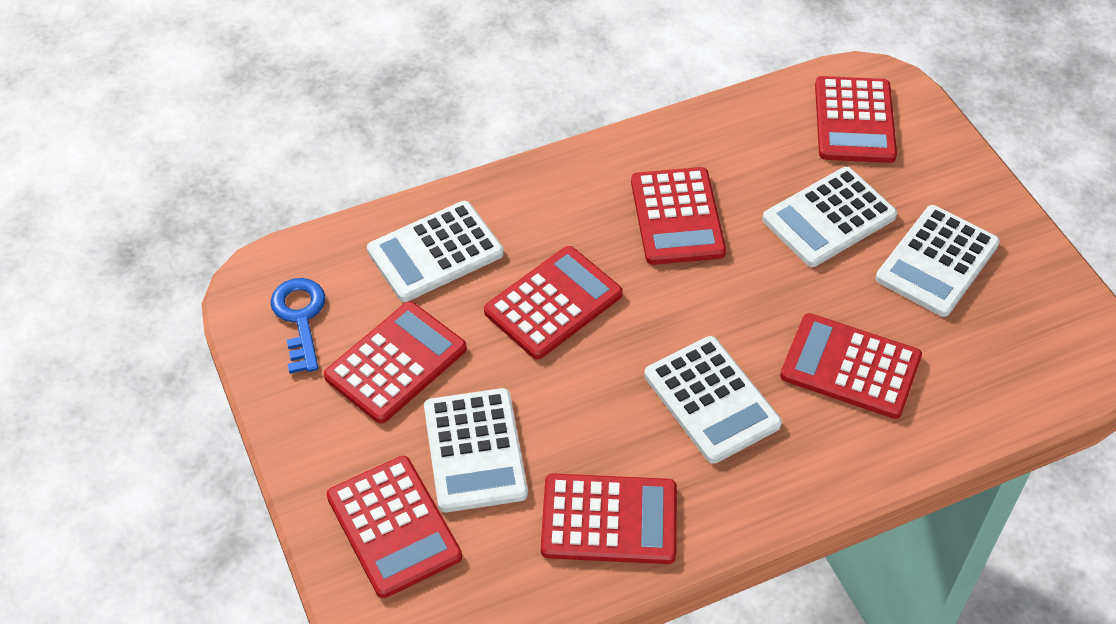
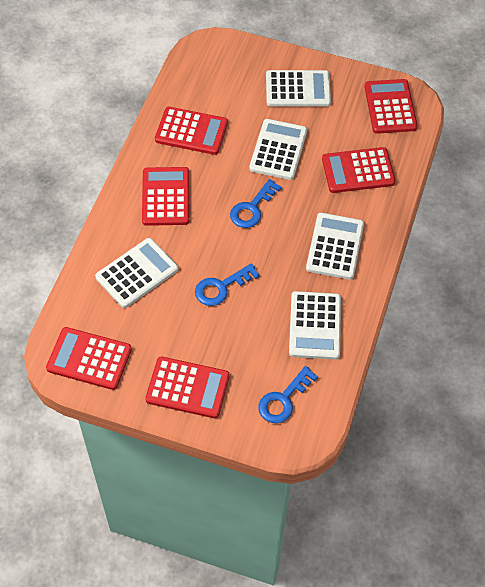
blue key: [270,278,325,374] = 1 -> [195,263,260,306] [230,179,282,228] [258,366,318,423] = 3
red calculator: [324,301,467,424] [326,456,462,598] [484,246,623,359] [541,473,677,564] [631,167,726,265] [780,313,922,419] [815,76,897,163] = 7 -> [46,327,132,390] [142,167,190,226] [145,357,230,419] [155,107,228,155] [322,147,396,193] [364,79,418,134] = 6

